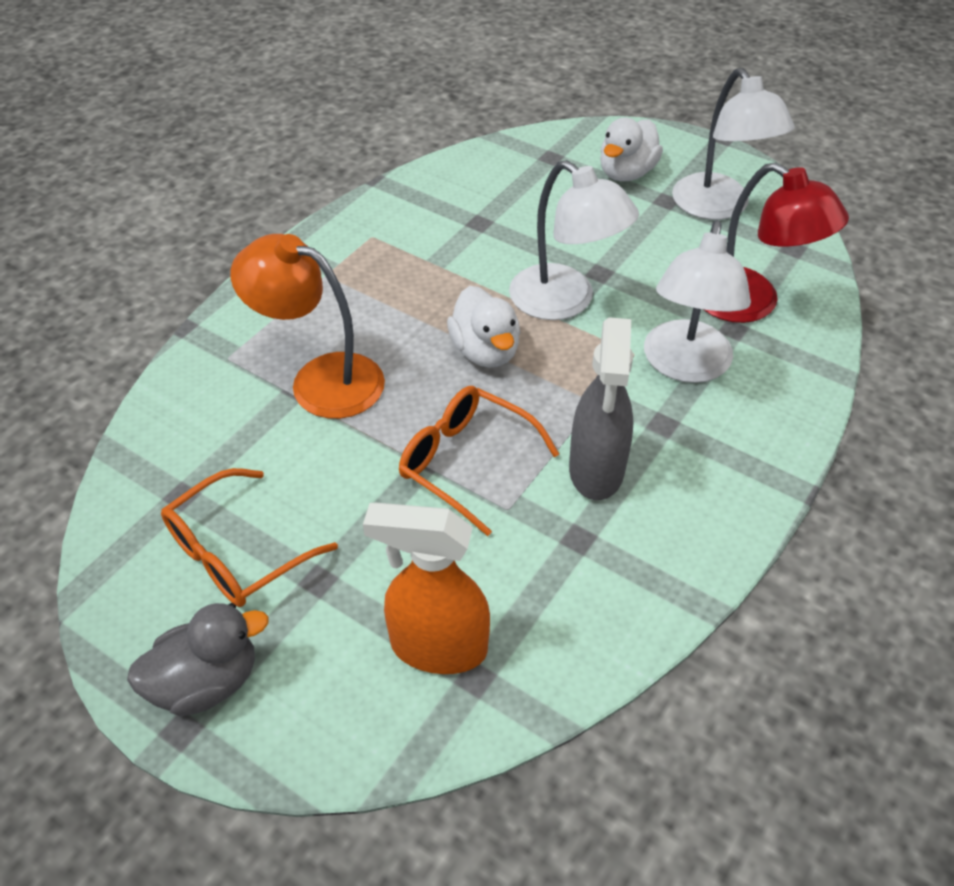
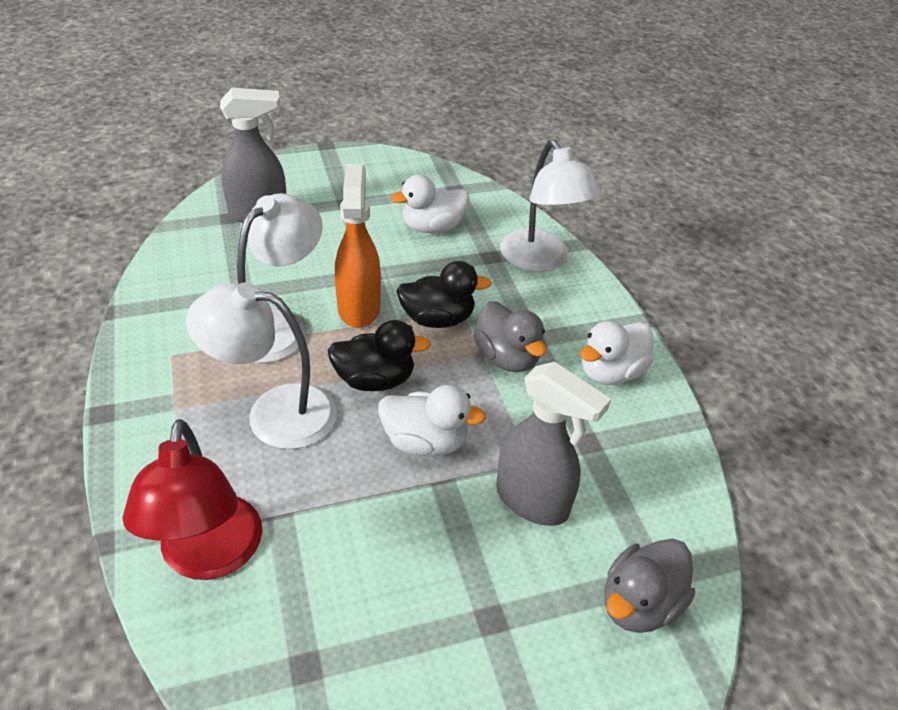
black duck: none = 0 -> [327,320,431,391] [396,261,491,328] = 2
grey duck: [127,603,269,716] = 1 -> [473,301,547,372] [604,539,695,633] = 2
grey spray bottle: [569,317,634,500] = 1 -> [220,88,286,223] [496,362,611,526] = 2
orange glasses: [161,468,338,607] [399,386,559,536] = 2 -> none = 0
orange lamp: [230,234,385,419] = 1 -> none = 0
white duck: [447,286,521,368] [600,118,663,181] = 2 -> [378,385,486,456] [391,174,469,233] [580,321,653,385] = 3

